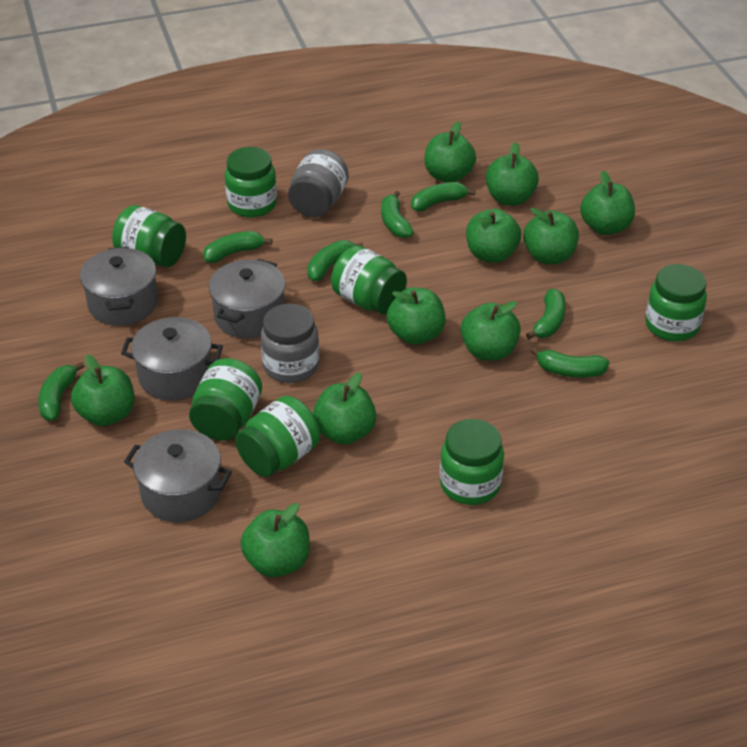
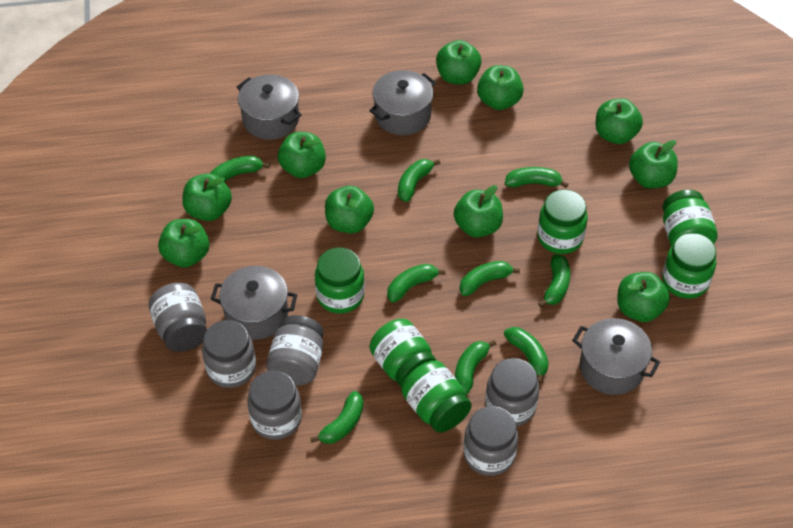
green banana: [38,362,85,421] [203,231,272,263] [307,240,363,281] [381,191,414,238] [411,182,476,212] [526,289,566,339] [531,347,610,378] = 7 -> [210,156,270,182] [310,391,364,444] [387,264,445,303] [398,159,440,202] [455,340,496,395] [459,261,520,296] [504,327,549,383] [505,167,568,188] [538,254,570,308] = 9
green jar: [112,205,186,267] [189,358,262,441] [225,147,277,217] [235,396,320,477] [331,246,407,314] [440,419,504,505] [645,264,707,341] = 7 -> [315,247,365,314] [369,319,437,387] [402,361,472,433] [537,189,588,254] [662,233,716,299] [663,190,717,247] = 6
grey jar: [261,303,319,383] [288,149,349,217] = 2 -> [148,283,207,352] [202,320,256,388] [247,371,302,440] [266,315,324,386] [464,406,518,476] [485,358,539,426] = 6

